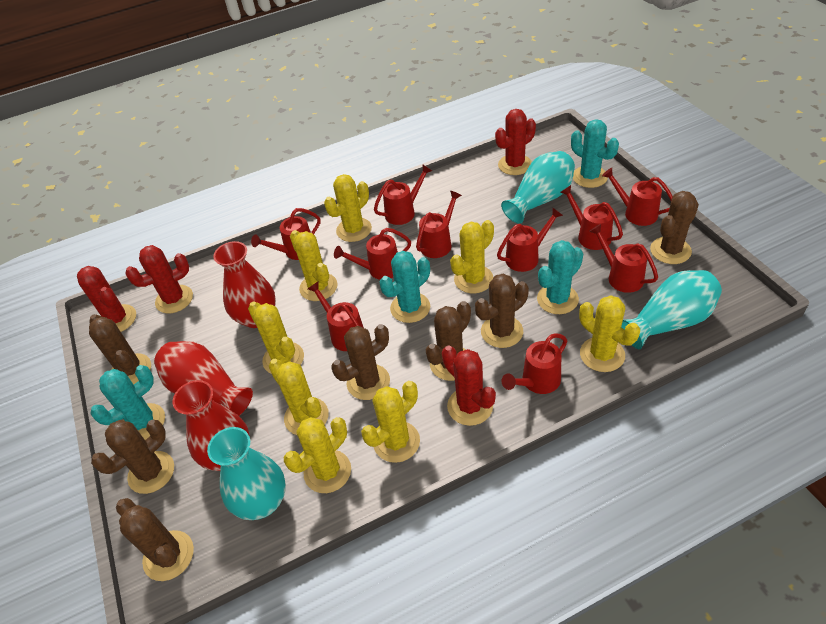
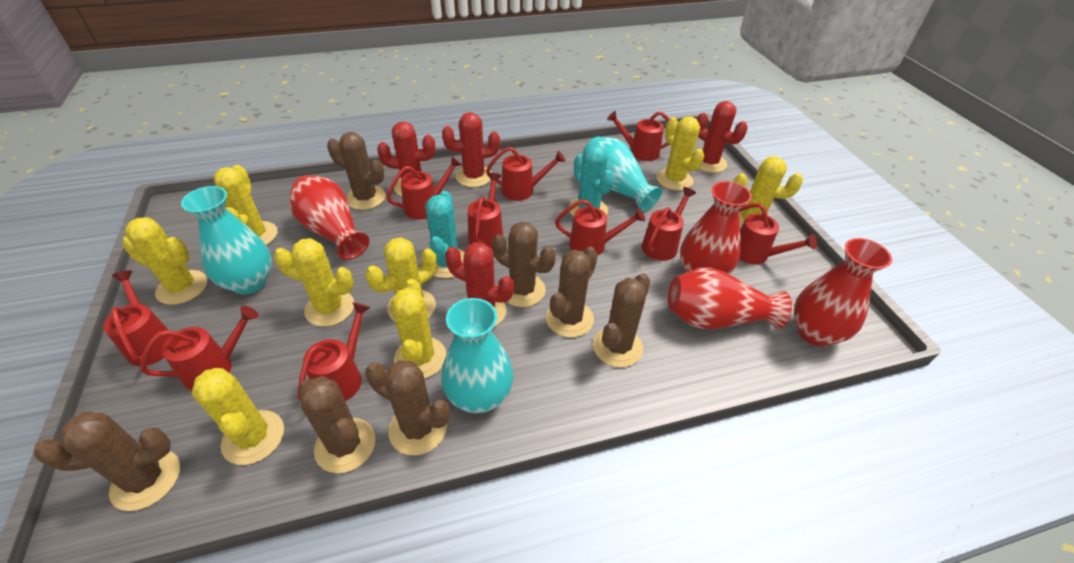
red vase: [154,341,253,416] [173,380,250,471] [213,241,276,328] = 3 -> [290,175,370,260] [668,268,792,329] [680,181,752,274] [793,238,892,346] = 4
turquoise cactus: [90,365,165,440] [379,251,430,323] [537,240,583,314] [571,119,619,188] = 4 -> [425,191,465,278] [569,145,614,217] = 2

